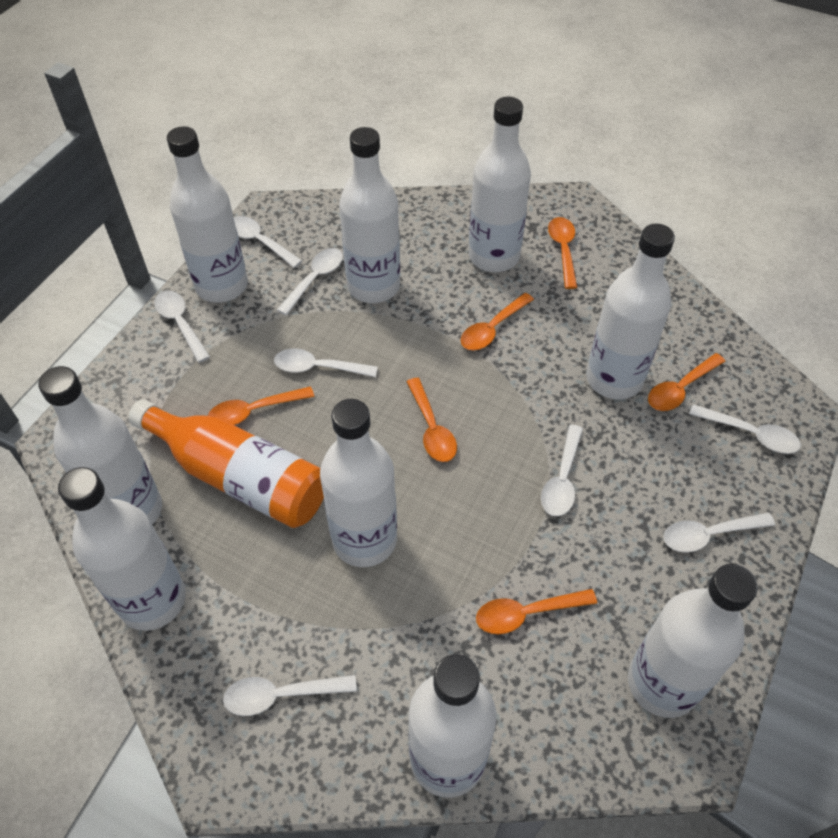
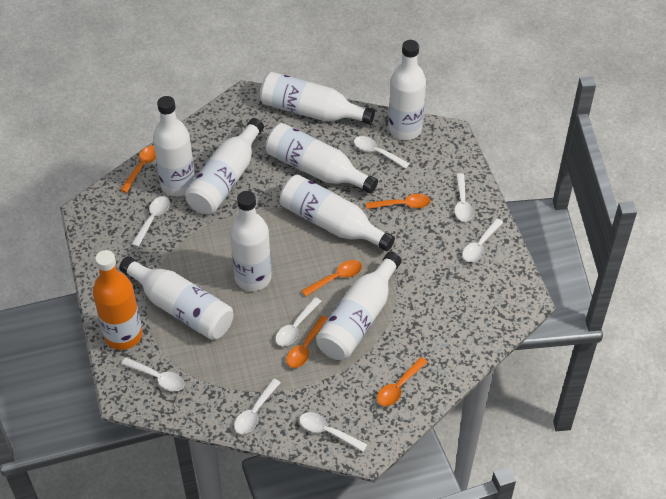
orange spoon: [208,386,314,425] [407,378,457,462] [461,293,534,350] [476,589,597,634] [548,217,577,289] [648,353,726,411] = 6 -> [120,145,156,193] [286,316,328,368] [301,260,362,297] [366,194,431,209] [377,357,427,406] = 5

